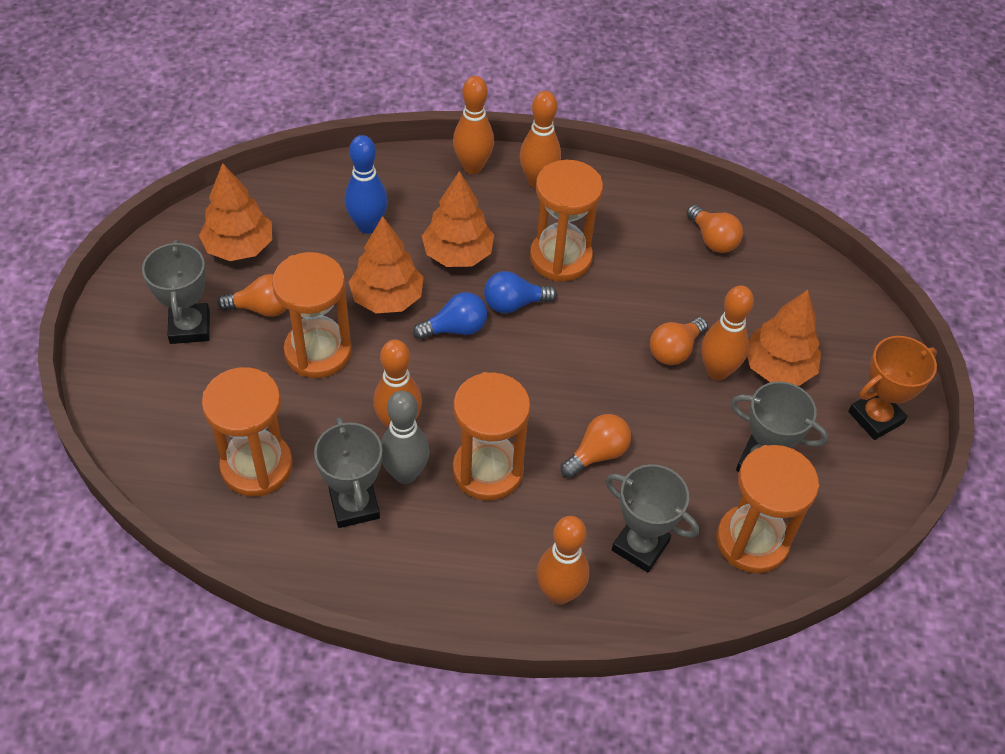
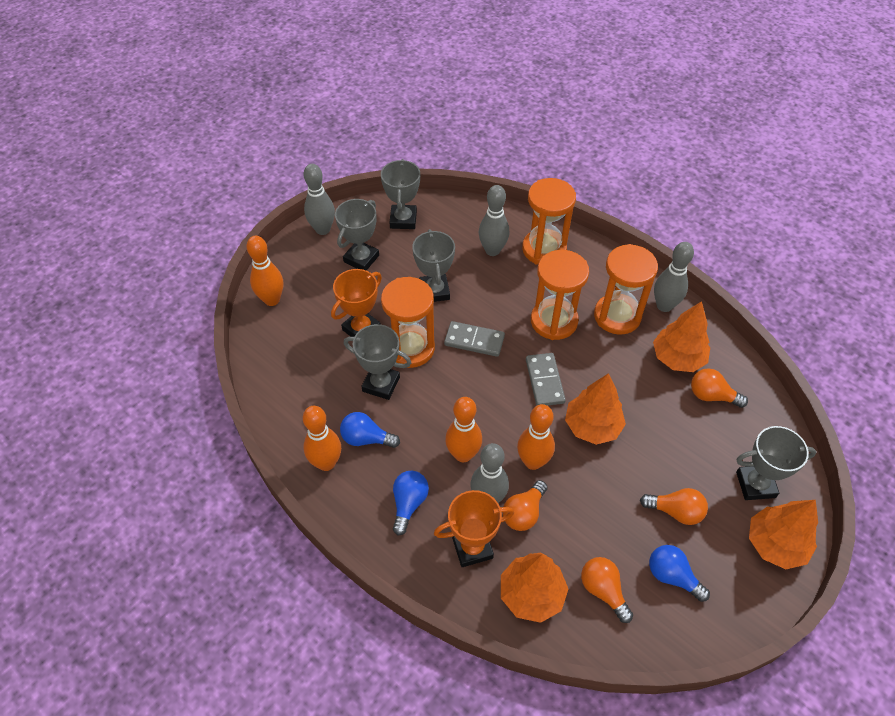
blue bowling pin: [345,135,388,234] = 1 -> none = 0
blue light bulb: [413,292,487,339] [484,271,557,313] = 2 -> [340,412,400,448] [393,471,429,535] [649,545,710,602] = 3
grey bowling pin: [381,391,429,484] = 1 -> [304,164,335,235] [470,443,509,503] [479,185,509,256] [654,242,694,312] = 4
grey domino: none = 0 -> [444,321,505,357] [526,353,566,406] = 2
grey trophy: [142,240,210,344] [314,417,382,528] [605,464,699,572] [730,381,828,472] = 4 -> [335,199,379,271] [344,324,411,400] [381,159,420,229] [412,229,455,302] [736,426,816,500] = 5
orange bowling pin: [373,340,422,428] [453,76,494,174] [520,91,561,188] [537,516,589,605] [701,285,754,380] = 5 -> [247,236,283,306] [303,406,341,471] [445,397,482,462] [517,404,555,470] = 4
orange hourglass: [202,367,293,496] [272,252,352,378] [453,372,530,501] [530,160,603,282] [717,445,819,573] = 5 -> [381,277,435,368] [522,178,576,264] [531,250,589,340] [594,244,658,335] = 4
orange trophy: [848,336,937,440] = 1 -> [331,269,382,337] [434,490,514,567] = 2

